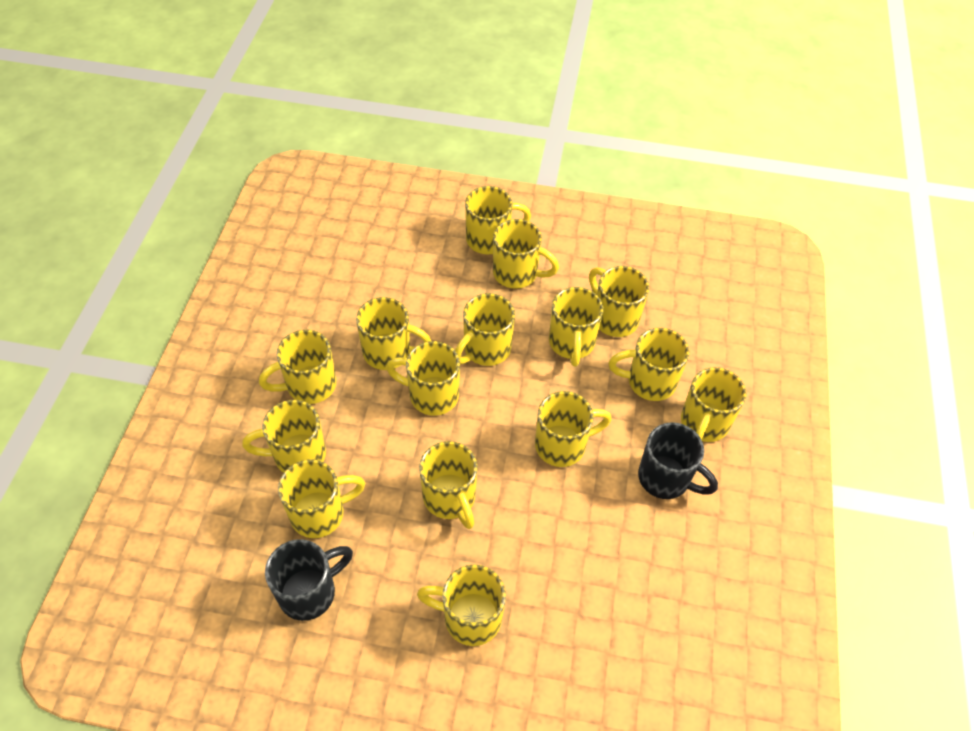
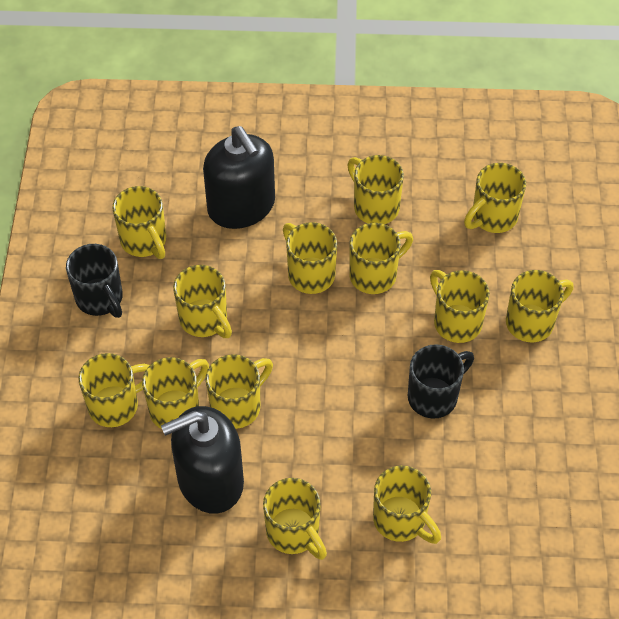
black soap dispenser: none = 0 -> [161,406,244,514] [203,126,275,229] = 2
yellow mug: [242,400,326,473] [259,330,336,404] [278,459,365,538] [356,297,431,370] [386,341,460,416] [417,564,506,646] [419,441,478,529] [455,293,515,366] [465,186,531,254] [493,219,559,289] [535,391,612,467] [549,287,604,367] [589,266,649,337] [609,328,690,401] [681,367,746,442] = 15 -> [78,353,150,427] [112,186,166,259] [142,357,209,429] [173,265,232,338] [205,354,273,429] [263,478,327,560] [283,222,337,294] [347,155,404,224] [349,223,413,294] [373,466,441,544] [430,270,490,343] [464,163,526,233] [506,270,574,342] = 13

